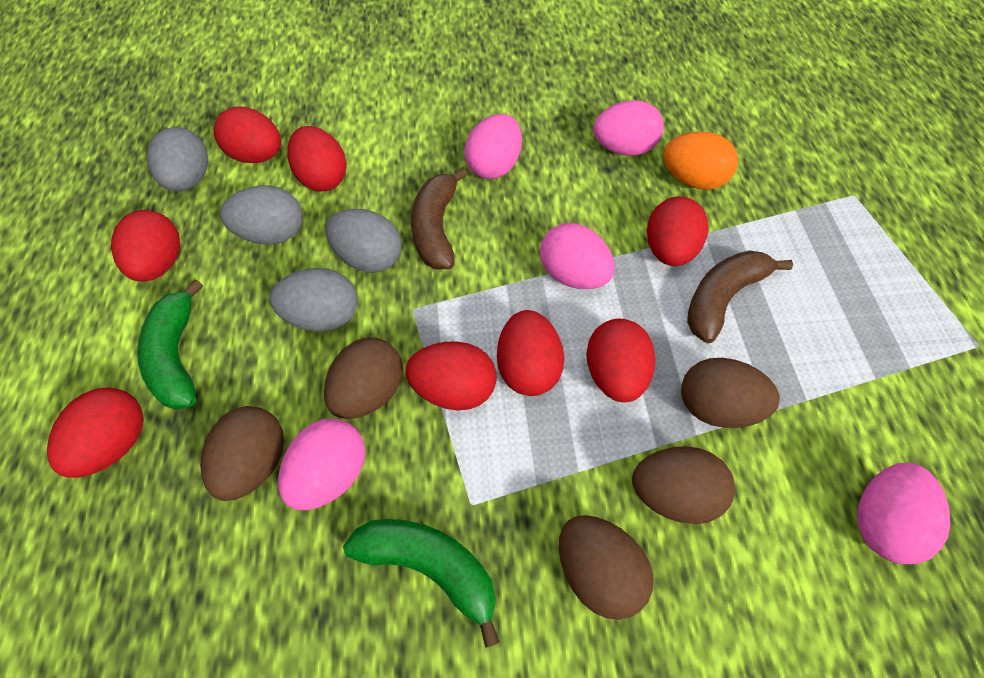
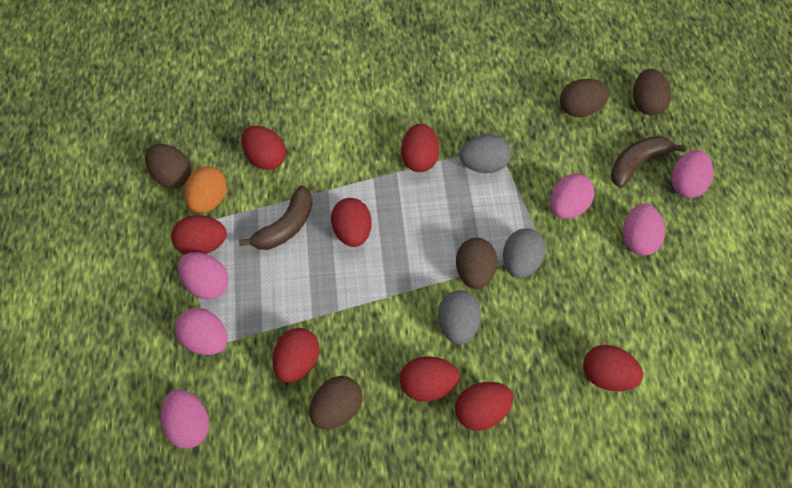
green banana: [137,279,203,410] [343,519,500,648] = 2 -> none = 0
grey egg: [147,127,208,192] [220,185,302,244] [270,268,357,331] [325,209,401,273] = 4 -> [438,290,481,345] [459,134,511,173] [503,229,546,278] = 3
pink egg: [278,418,366,511] [465,114,522,179] [540,223,615,289] [593,100,664,155] [857,463,950,564] = 5 -> [161,389,209,448] [175,308,227,355] [178,252,228,300] [550,174,594,219] [623,203,665,255] [671,150,713,198] = 6

